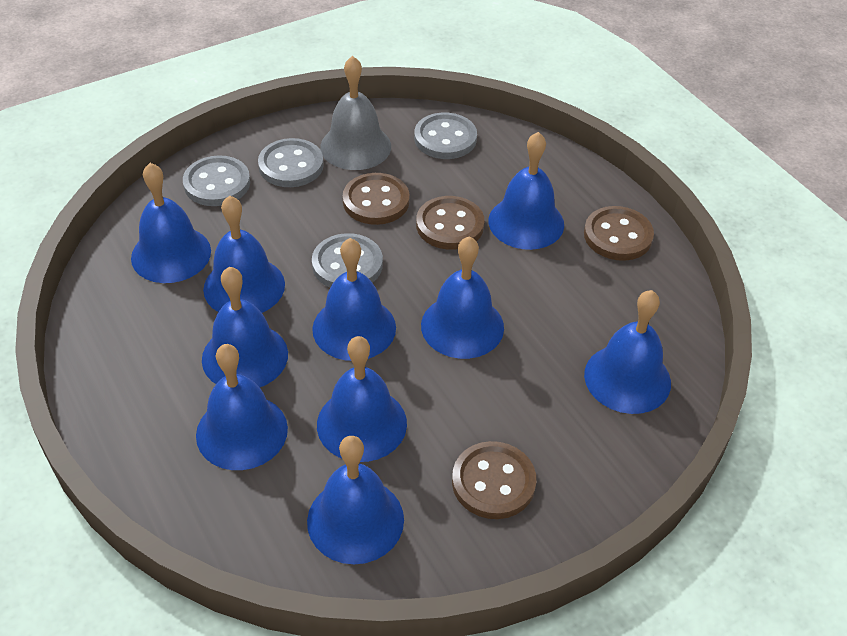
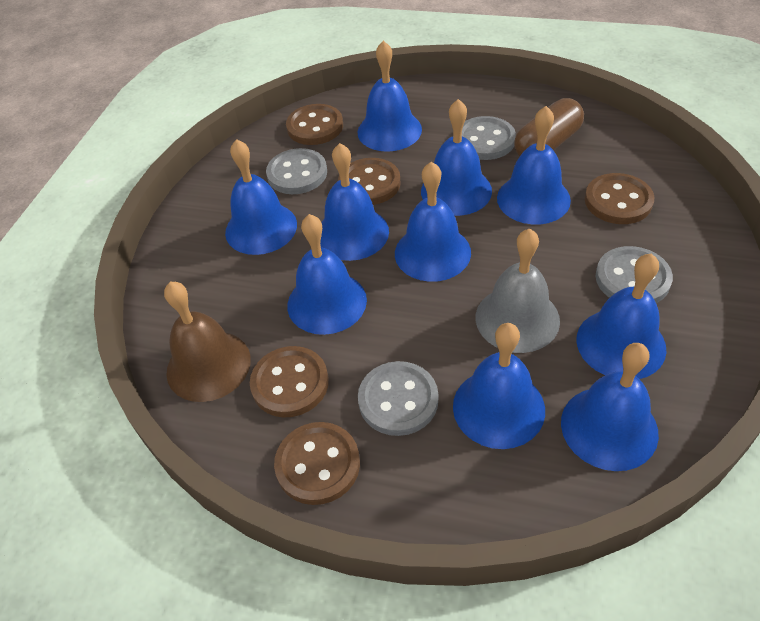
brown bell: none = 0 -> [164,282,251,402] = 1
brown button: [343,173,410,225] [416,196,485,250] [452,441,536,519] [584,206,654,261] = 4 -> [250,346,329,417] [274,422,360,505] [286,104,343,145] [338,158,401,205] [585,173,654,224] = 5
brown capsule: none = 0 -> [514,98,584,157] = 1

